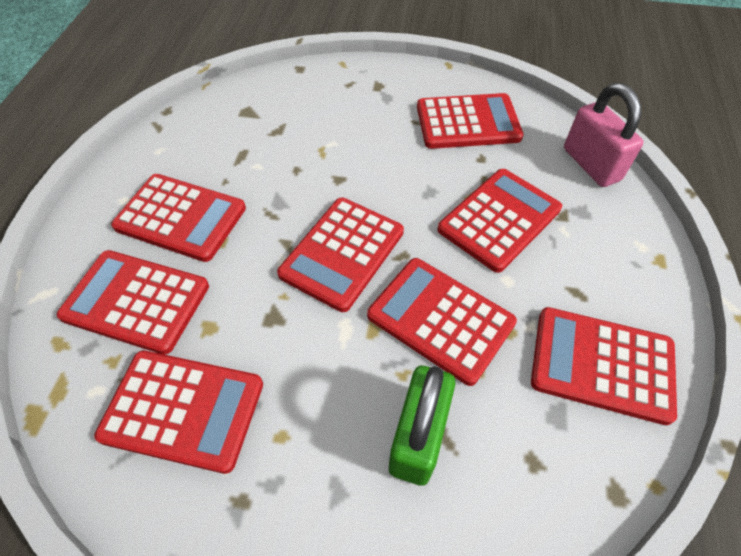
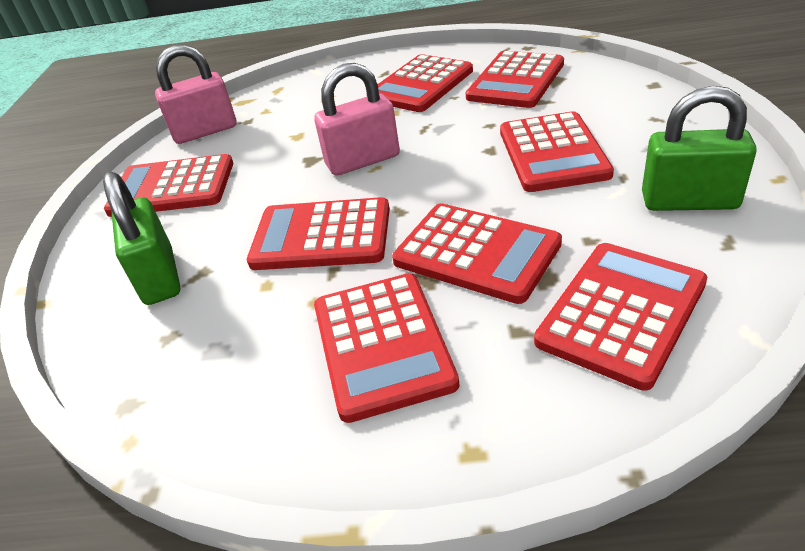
green padlock: [389,366,456,486] = 1 -> [103,172,181,305] [642,86,757,211] = 2
pink padlock: [564,83,644,187] = 1 -> [155,44,237,144] [314,63,400,176] = 2

